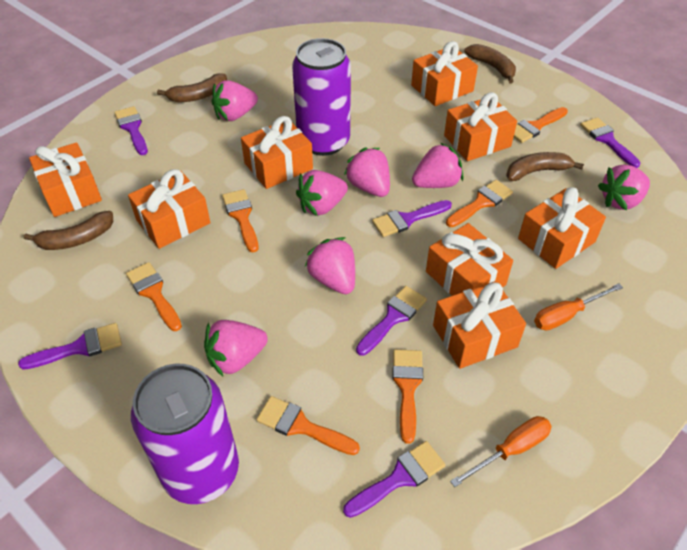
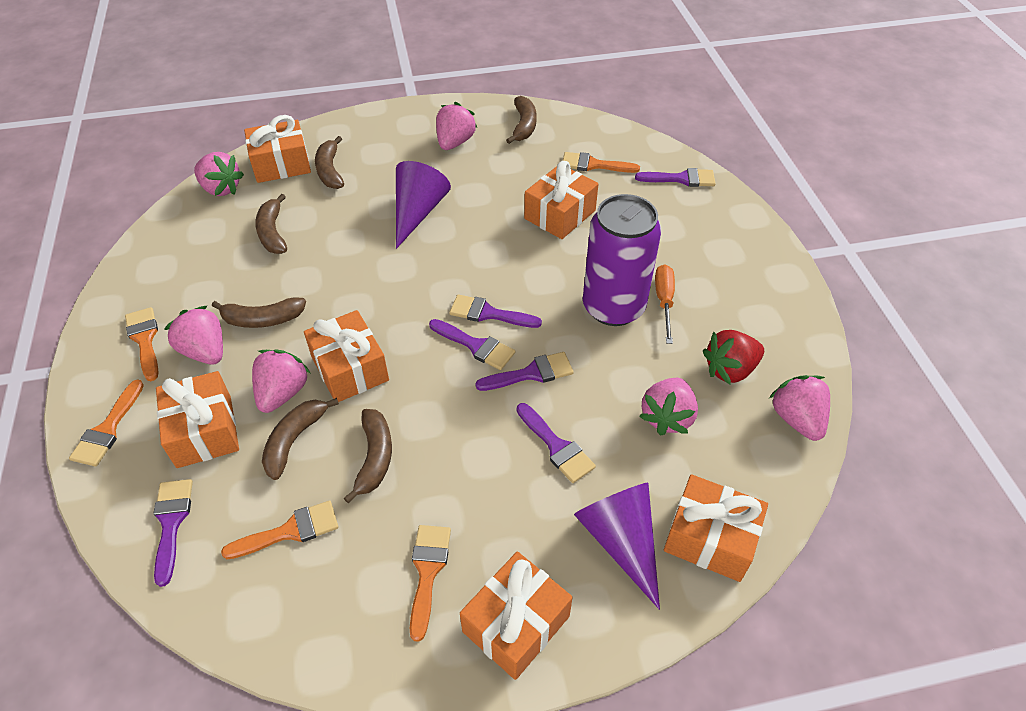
brown banana: [24,211,113,250] [157,73,227,102] [464,44,516,83] [506,152,584,181] = 4 -> [212,297,306,328] [255,194,287,254] [262,398,339,480] [315,136,344,189] [344,409,392,503] [506,96,537,144] = 6
orange brush: [126,262,182,331] [222,189,259,252] [256,396,360,455] [392,349,423,444] [446,180,513,227] [514,107,568,143] = 6 -> [69,379,144,467] [125,307,159,381] [221,500,339,559] [410,525,451,642] [563,152,640,173] = 5
orange gift: [29,142,102,217] [128,169,210,249] [241,116,313,189] [411,41,478,106] [426,223,513,296] [433,281,526,369] [444,92,517,161] [518,187,606,269] = 8 -> [156,371,239,468] [244,115,311,183] [304,310,389,402] [460,551,573,680] [524,161,598,239] [664,474,768,582] = 6
orange screwdriver: [450,416,552,487] [534,283,623,330] = 2 -> [655,264,675,344] = 1
pink strawberry: [204,320,268,376] [212,80,258,121] [296,170,348,216] [305,237,355,294] [344,148,390,197] [412,143,463,188] [598,164,650,210] = 7 -> [164,305,223,365] [194,152,244,196] [252,349,310,413] [436,102,477,150] [639,378,698,436] [769,375,830,441] = 6
purple can: [131,364,239,504] [292,38,351,156] = 2 -> [583,194,661,326] = 1
purple cone: none = 0 -> [396,161,451,249] [574,483,660,610] = 2
red strawberry: none = 0 -> [703,330,764,385] = 1

